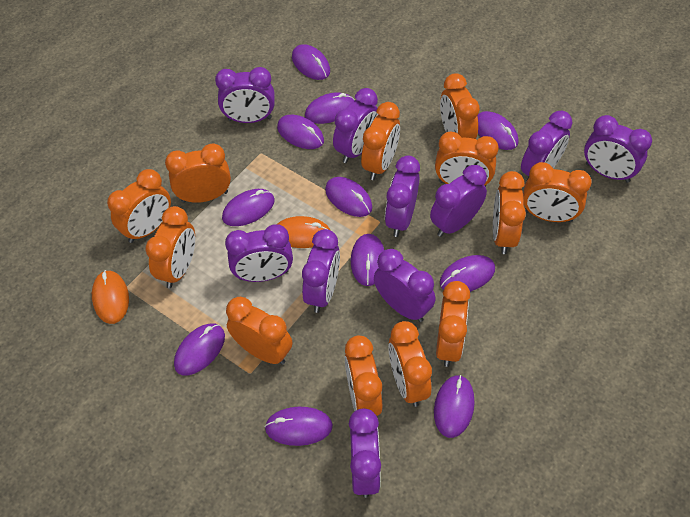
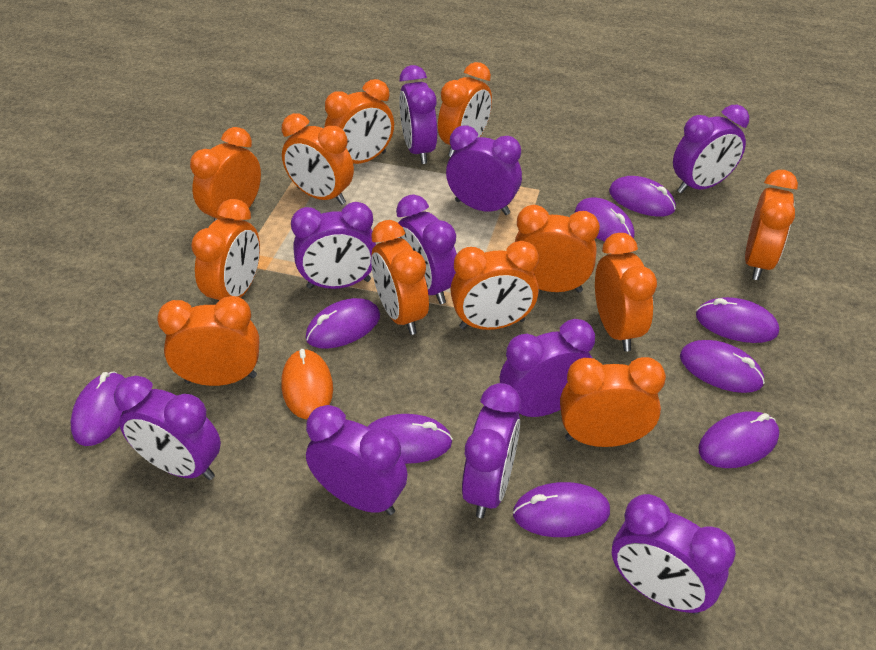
orange mouse: [92,270,129,324] [278,216,330,248] = 2 -> [282,349,333,419] = 1
purple mouse: [174,324,225,376] [222,189,275,226] [264,407,333,446] [277,115,324,149] [292,44,330,80] [305,93,355,124] [325,177,372,217] [351,234,384,286] [434,375,475,438] [440,255,495,292] [478,111,519,150] = 11 -> [71,372,125,446] [306,298,380,349] [367,414,453,464] [513,482,610,537] [575,197,635,242] [609,176,676,217] [680,340,765,393] [696,297,779,343] [698,411,779,468] = 9

